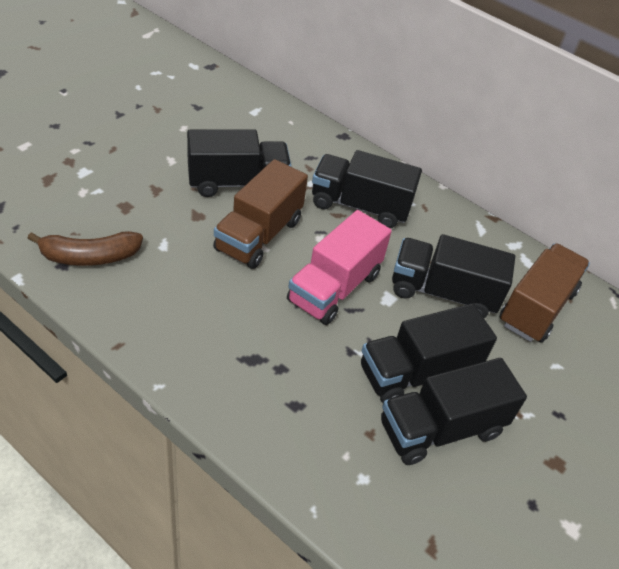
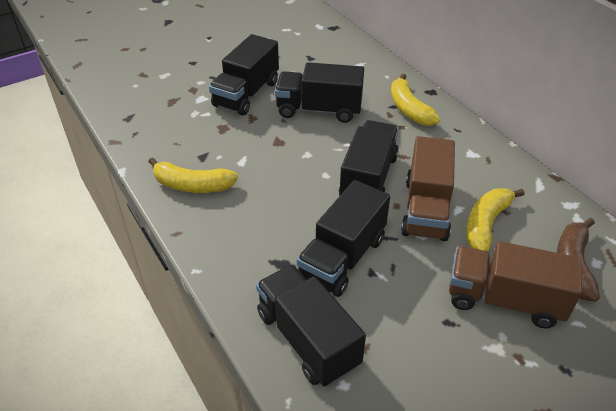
pink truck: [287,210,392,325] = 1 -> none = 0
yellow banana: none = 0 -> [148,157,238,193] [391,74,440,126] [466,188,525,252] = 3

